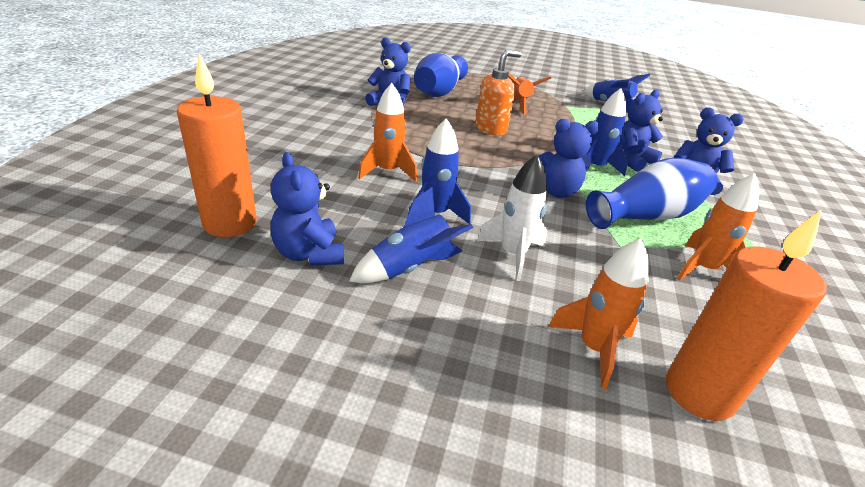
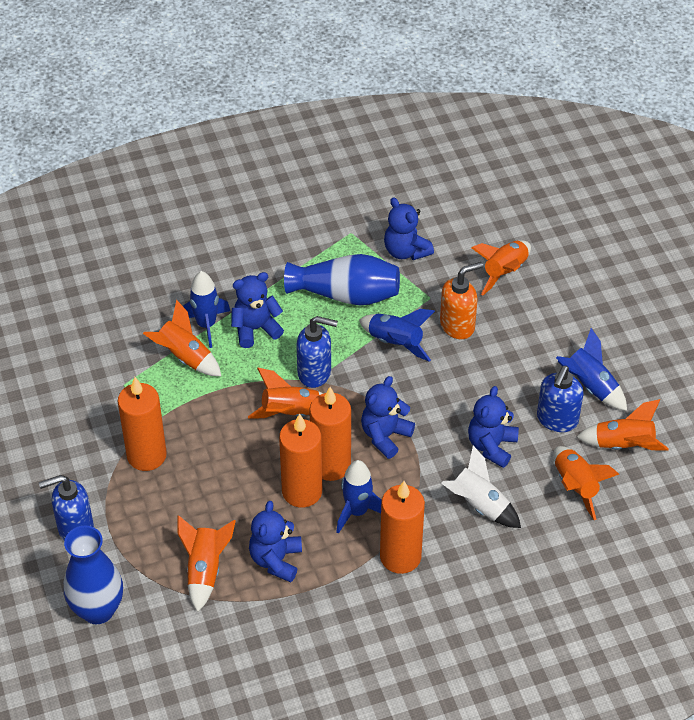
blue soap dispenser: none = 0 -> [39,475,94,541] [296,316,338,388] [537,366,583,432] = 3
orange candle: [177,53,257,237] [666,209,827,421] = 2 -> [117,377,167,471] [279,413,322,508] [309,387,351,481] [380,481,425,574] = 4
orange rocket: [358,83,417,182] [508,73,551,115] [548,238,649,389] [677,173,759,281] = 4 -> [143,300,221,376] [177,515,236,612] [248,368,324,419] [471,240,531,295] [554,446,619,520] [577,399,669,450] = 6

